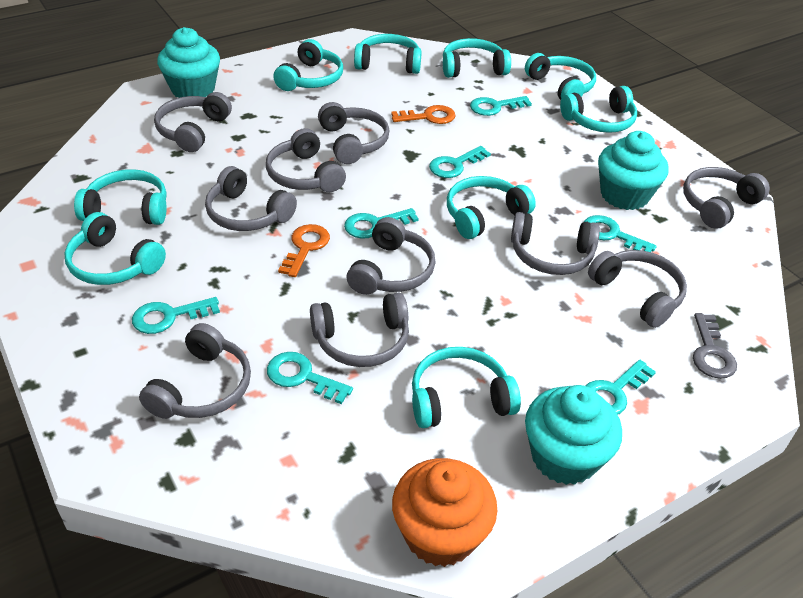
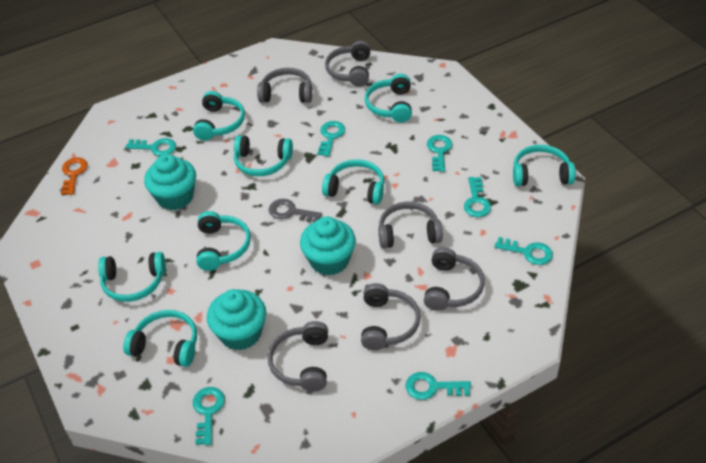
grey headphones: [139,323,251,419] [154,92,232,152] [205,166,297,231] [266,128,346,192] [310,293,409,367] [318,102,390,164] [347,217,436,295] [511,212,600,275] [588,250,687,328] [683,167,770,229] = 10 -> [257,68,312,103] [268,321,328,392] [325,41,371,87] [361,283,421,350] [378,202,443,248] [424,247,485,311] = 6
orange cupcake: [392,458,498,567] = 1 -> none = 0
orange key: [278,224,330,277] [391,105,456,124] = 2 -> [61,157,88,195] = 1
turquoise headphones: [64,212,166,285] [74,169,167,225] [273,39,343,91] [354,34,422,74] [412,347,521,428] [443,38,511,78] [447,176,536,239] [525,53,596,100] [560,86,637,133] = 9 -> [98,252,166,302] [123,310,197,367] [193,91,245,141] [197,211,251,271] [234,135,293,176] [322,159,384,205] [365,74,412,123] [513,145,576,186] = 8

